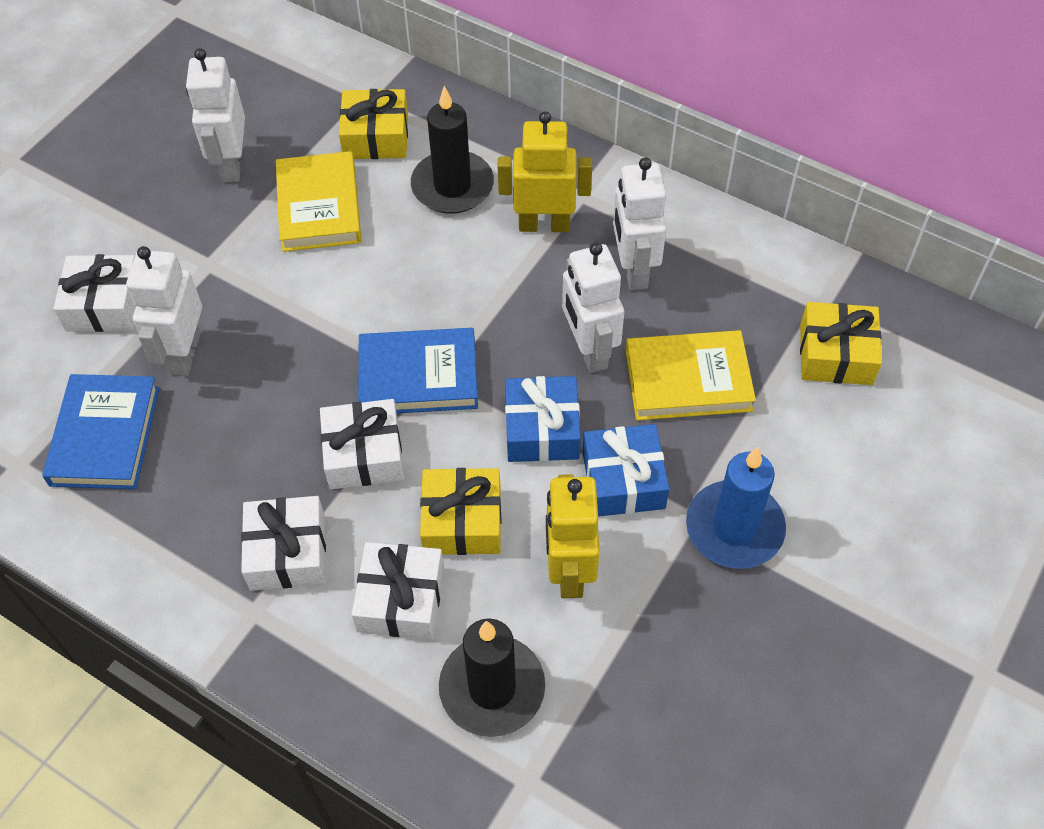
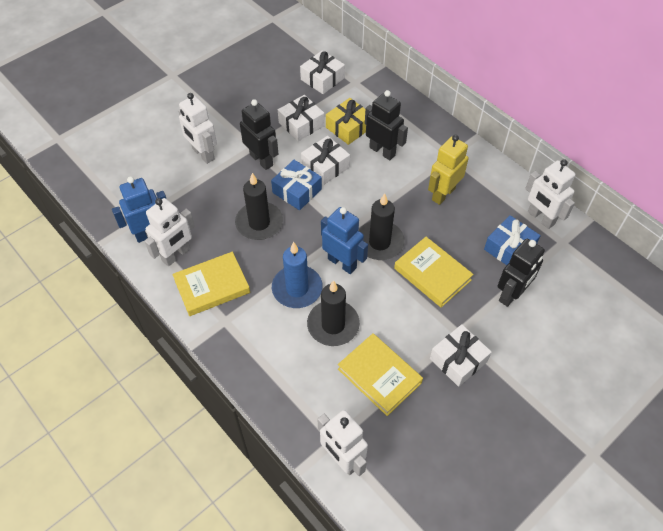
black candle: [411,86,494,214] [439,618,545,737] = 2 -> [235,173,283,240] [307,280,360,346] [358,193,405,260] = 3
black robot: none = 0 -> [240,99,278,170] [365,90,408,160] [498,238,545,307] = 3
blue book: [42,374,160,489] [358,328,478,413] = 2 -> none = 0
blue robot: none = 0 -> [112,176,166,243] [321,207,368,274] = 2
yellow book: [276,151,362,252] [626,330,756,420] = 2 -> [172,252,250,316] [338,334,423,416] [394,237,474,308] = 3
yellow gift: [339,89,408,159] [420,468,501,555] [800,302,882,385] = 3 -> [326,98,366,145] = 1
yellow robot: [497,111,592,232] [546,474,600,598] = 2 -> [428,135,469,205] = 1

